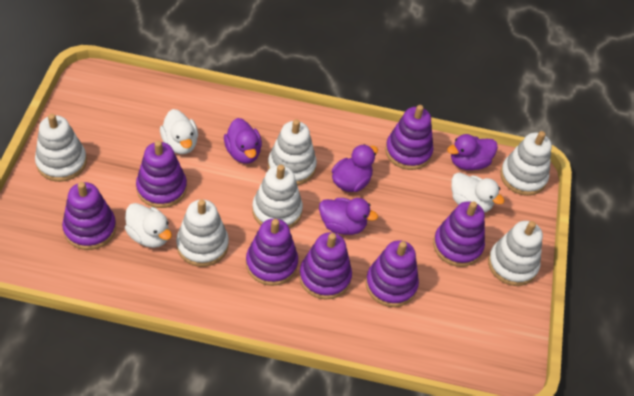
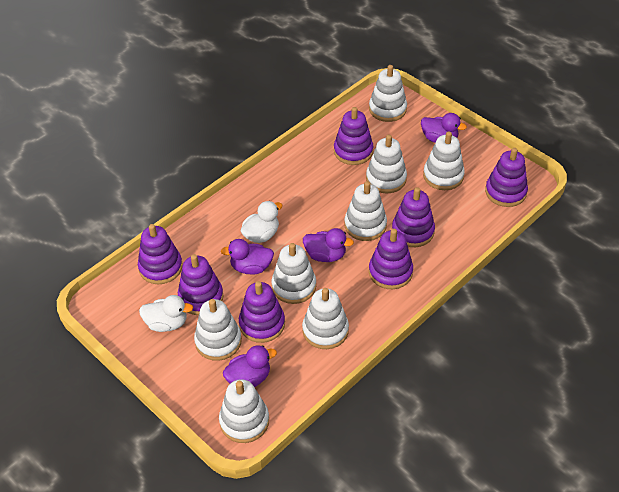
white duck: [125,203,172,248] [160,109,198,154] [451,172,505,213] = 3 -> [139,295,193,332] [241,201,283,243] = 2
white stacking toy: [35,114,87,182] [176,199,229,267] [252,165,303,229] [268,119,317,185] [488,221,543,286] [500,131,552,196] = 6 -> [194,299,242,361] [219,379,269,443] [272,243,316,304] [302,288,349,349] [344,181,387,241] [366,135,407,193] [369,65,407,122] [423,131,465,190] = 8

